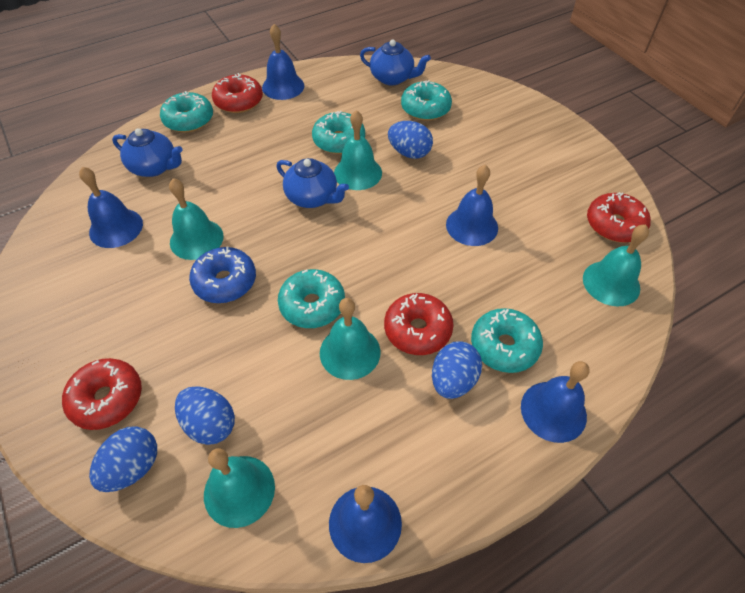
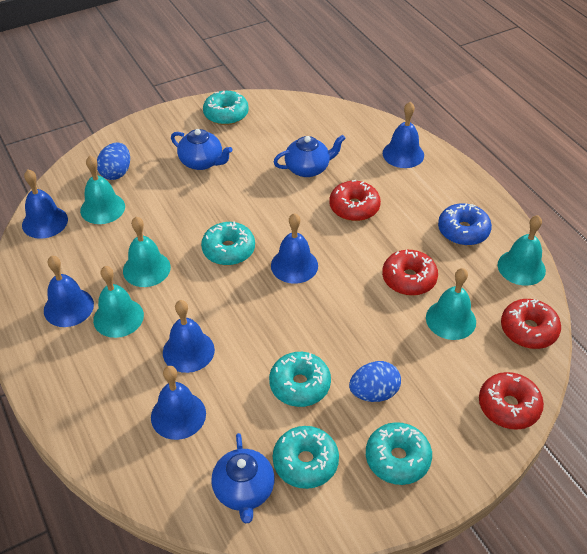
blue bell: [79,167,143,248] [262,24,304,100] [329,485,402,563] [446,165,498,246] [521,361,590,443] = 5 -> [22,170,68,239] [44,256,94,327] [151,366,206,440] [163,300,215,373] [271,213,318,284] [383,102,424,168] = 6
blue egg: [89,426,157,492] [175,386,235,445] [388,121,433,159] [432,341,482,399] = 4 -> [97,143,130,180] [349,361,401,402] = 2

